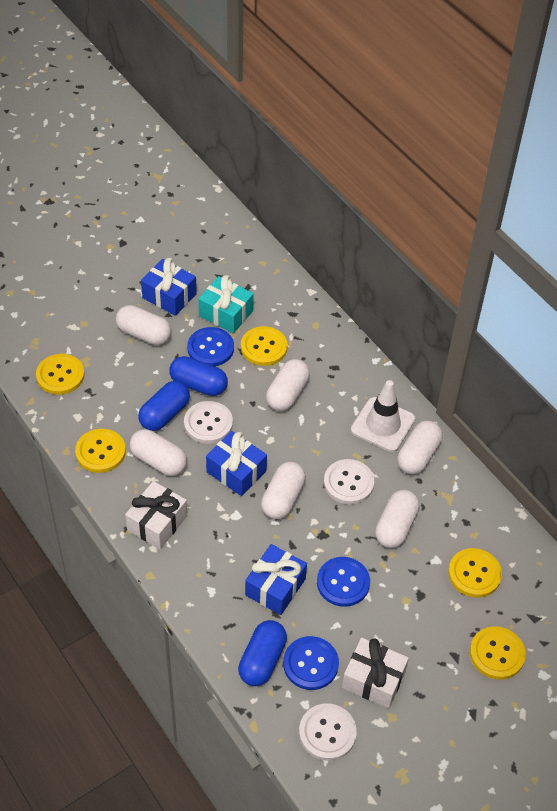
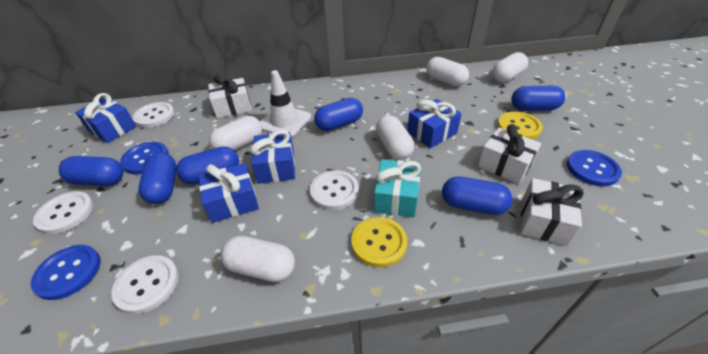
blue capsule: [138,381,190,431] [169,356,228,396] [238,620,287,686] = 3 -> [59,156,123,186] [139,152,176,204] [176,146,239,184] [314,98,363,131] [442,176,512,215] [511,86,565,111] = 6
blue gift: [141,258,197,316] [206,431,267,496] [245,544,307,615] = 3 -> [75,93,137,143] [199,163,259,223] [250,130,295,184] [407,99,462,148] = 4
white button: [184,401,233,444] [299,704,357,761] [324,459,374,504] = 3 -> [33,191,94,234] [112,255,179,314] [133,102,175,128] [310,170,359,210] = 4
white capsule: [116,305,171,345] [129,429,187,476] [261,462,306,519] [266,359,310,411] [375,490,420,548] [398,421,443,474] = 6 -> [209,116,262,151] [221,236,295,282] [376,115,414,160] [426,57,469,87] [492,52,528,83] = 5
white gift: [125,481,187,549] [342,638,409,708] = 2 -> [208,75,252,118] [478,124,541,184] [521,178,584,246] = 3
yellow button: [36,354,84,395] [75,429,126,473] [241,326,288,366] [448,548,502,597] [470,626,526,680] = 5 -> [351,217,407,267] [497,111,543,139] = 2

